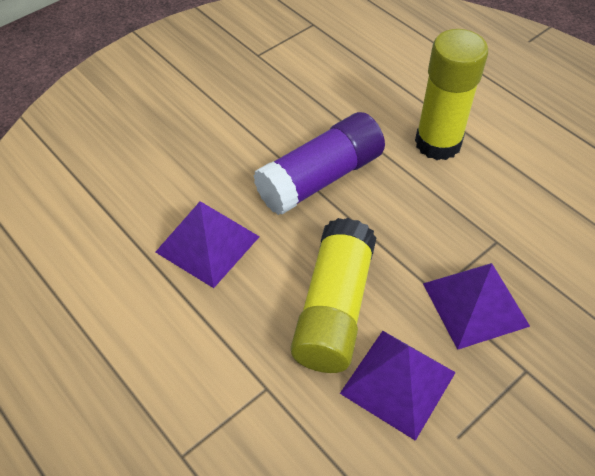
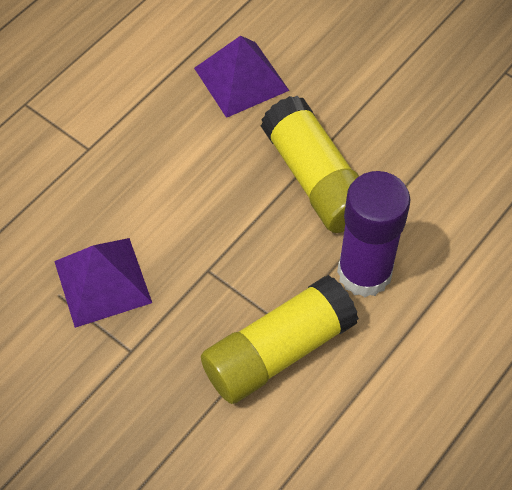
purple pyramid: [156,201,260,288] [340,331,456,441] [423,263,530,350] = 3 -> [54,238,152,328] [194,36,289,118] = 2

